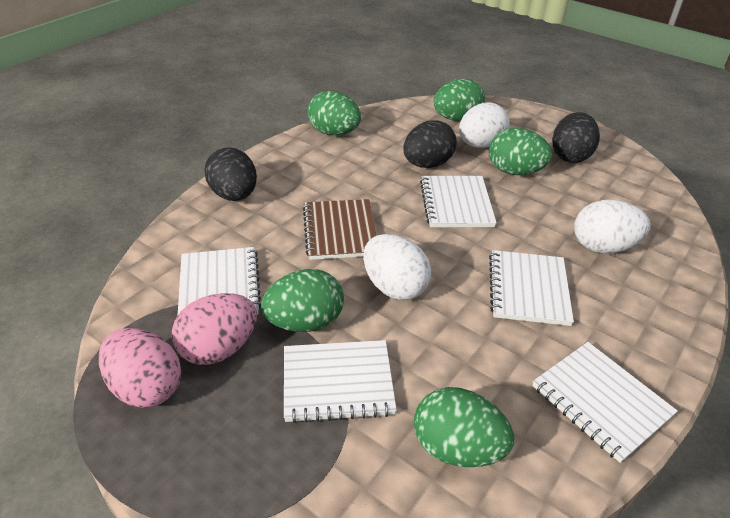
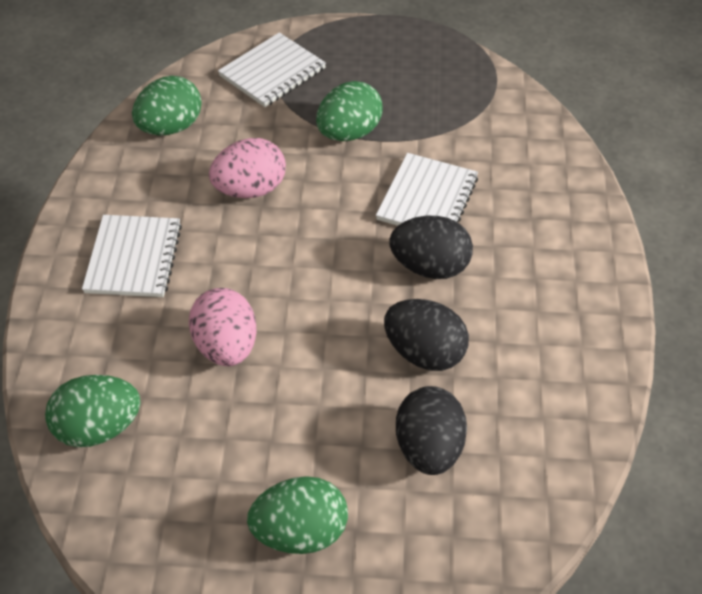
brown notebook: [303,199,377,260] = 1 -> none = 0
green egg: [261,269,344,332] [307,91,361,135] [414,387,514,467] [433,78,485,121] [489,128,552,175] = 5 -> [45,375,141,447] [132,75,202,135] [247,476,348,554] [316,81,383,141] = 4
white egg: [363,234,431,300] [459,102,510,148] [574,200,651,253] = 3 -> none = 0
white notebook: [177,247,261,316] [284,340,397,423] [420,176,497,227] [489,250,574,326] [532,342,678,463] = 5 -> [82,215,182,297] [218,32,326,107] [376,153,478,226] = 3

